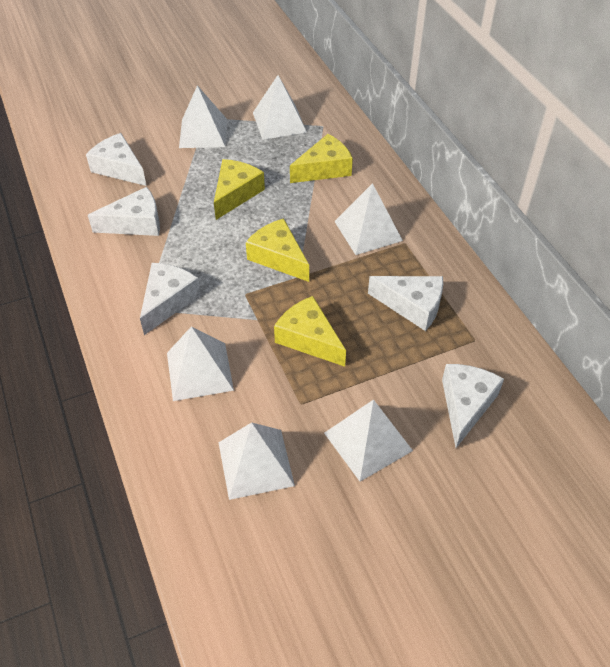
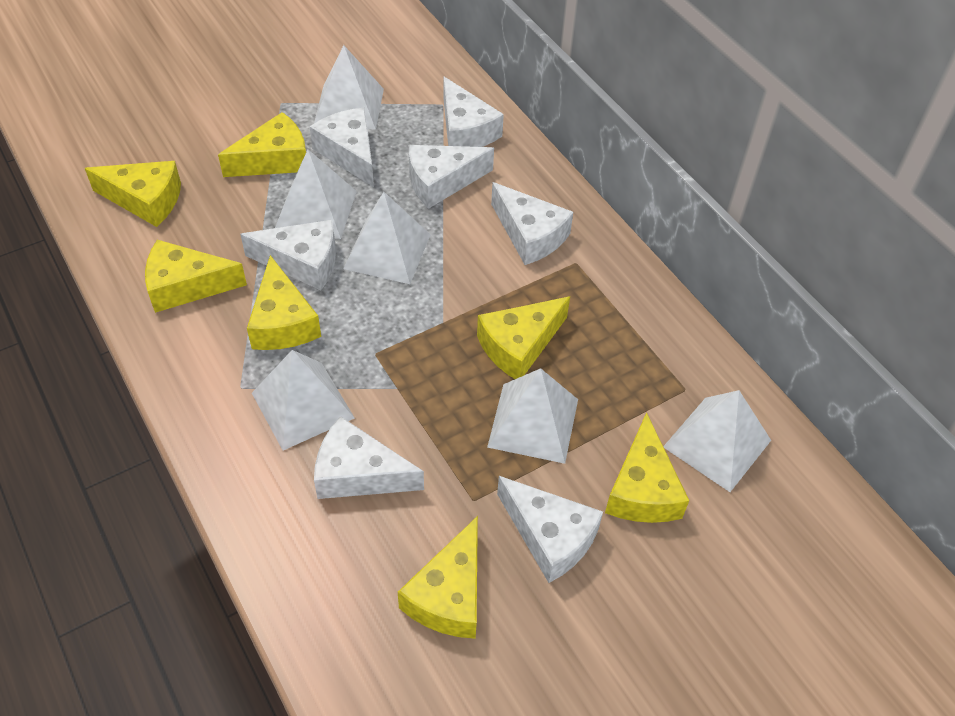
white cheese: [86,133,147,186] [88,187,160,236] [140,263,201,335] [368,276,443,331] [442,364,504,448] = 5 -> [240,220,336,290] [309,108,374,187] [314,416,424,499] [409,145,494,209] [443,76,504,147] [491,182,573,265] [497,476,603,583] = 7
yellow cheese: [214,159,265,220] [246,218,309,282] [274,296,346,367] [290,134,353,183] = 4 -> [85,161,181,227] [145,240,247,313] [218,112,306,177] [247,255,321,350] [398,516,478,639] [477,297,570,379] [605,412,689,523] = 7

